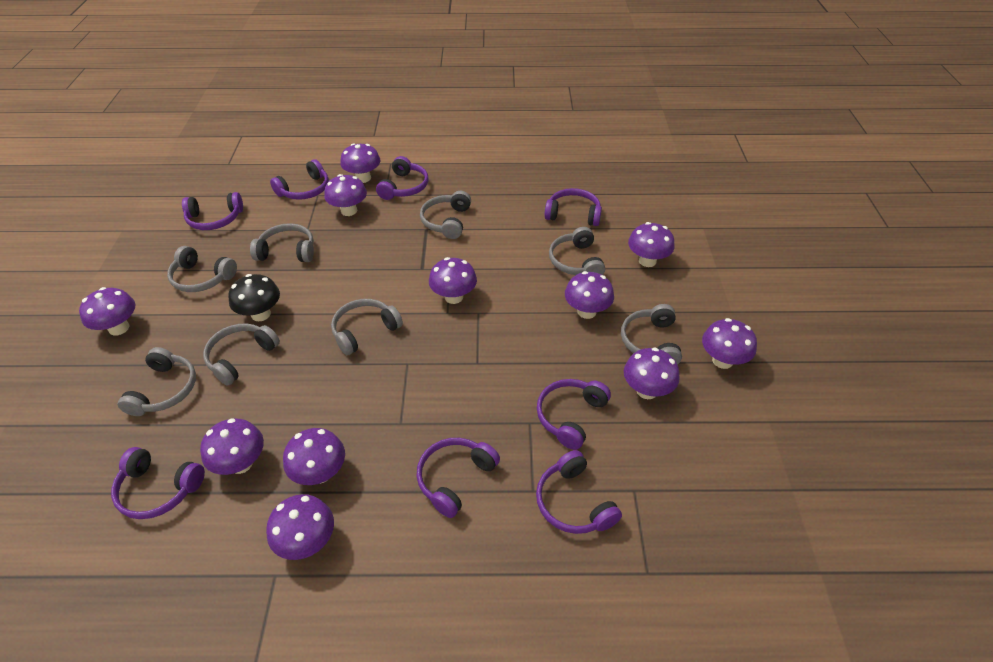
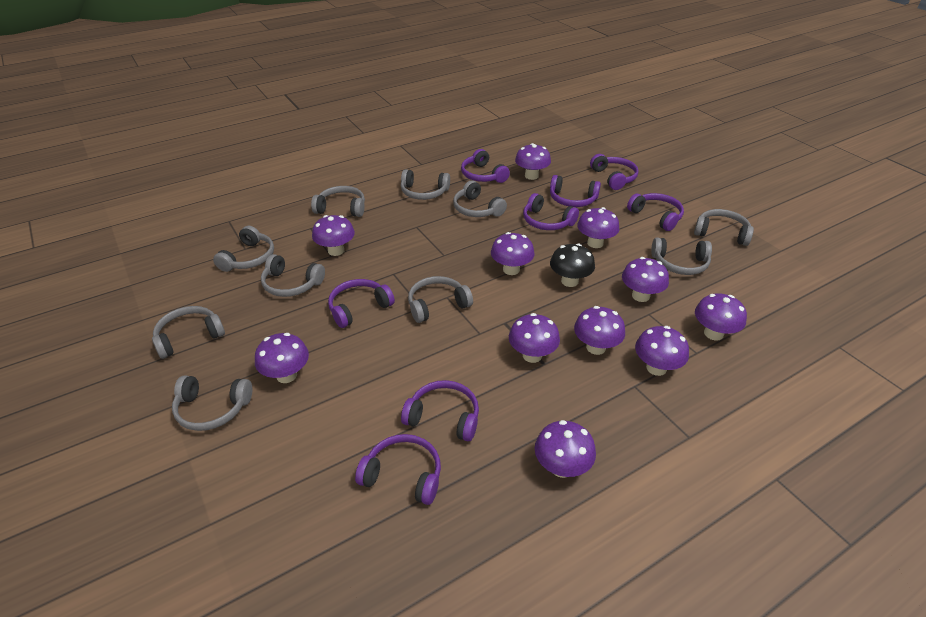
grey headphones: [118,347,196,416] [167,246,237,292] [203,323,280,386] [250,223,314,262] [331,299,403,355] [420,191,471,239] [549,227,605,275] [621,304,682,364] = 8 -> [152,306,225,359] [172,375,252,431] [213,226,274,272] [261,254,325,297] [311,186,365,217] [401,169,450,200] [408,276,473,323] [453,181,507,217] [651,237,712,275] [694,209,754,246] = 10

